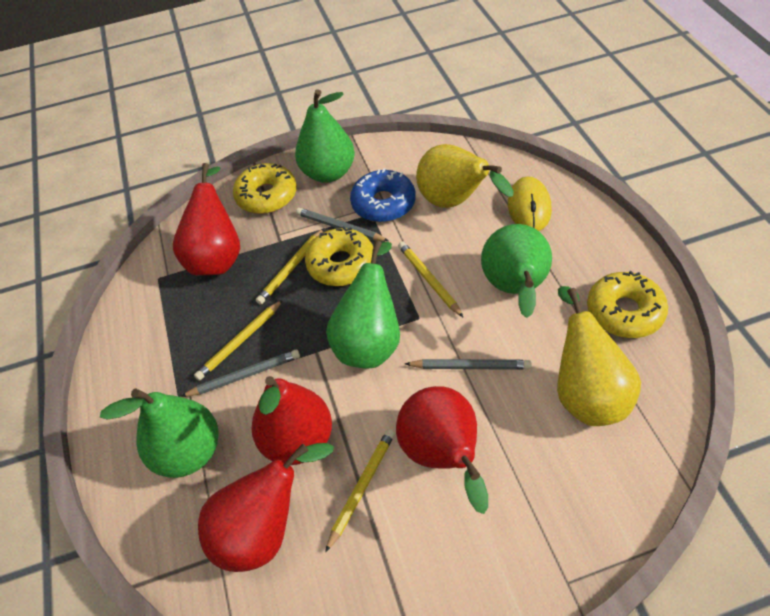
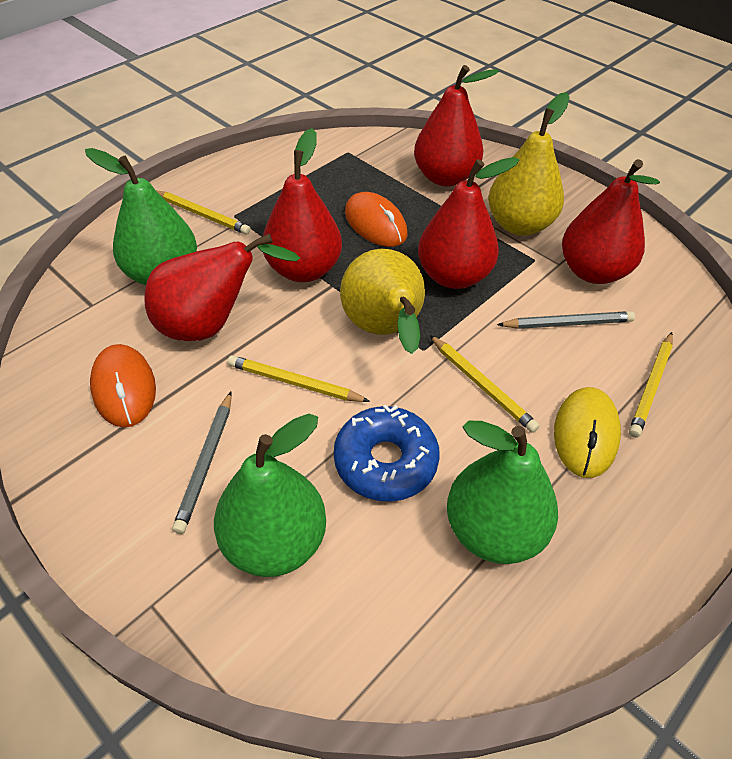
green pear: [100,388,219,478] [295,89,355,183] [326,240,400,368] [481,224,552,318] = 4 -> [85,148,197,285] [214,414,326,577] [447,421,558,564] = 3
grey pencil: [181,349,300,397] [296,208,389,241] [405,359,532,370] = 3 -> [172,392,232,534] [497,311,635,329] = 2
orange mouse: none = 0 -> [90,344,156,427] [345,192,407,247] = 2
red pear: [173,163,240,275] [198,443,334,572] [251,376,332,465] [396,386,488,514] = 4 -> [144,234,300,341] [263,128,342,282] [414,65,499,187] [418,157,519,289] [562,159,660,284] = 5
yellow donut: [233,163,297,214] [305,227,373,286] [587,271,668,338] = 3 -> none = 0

